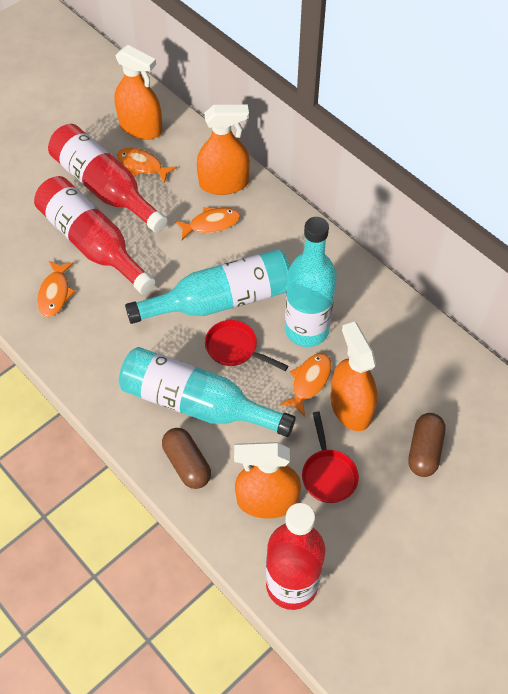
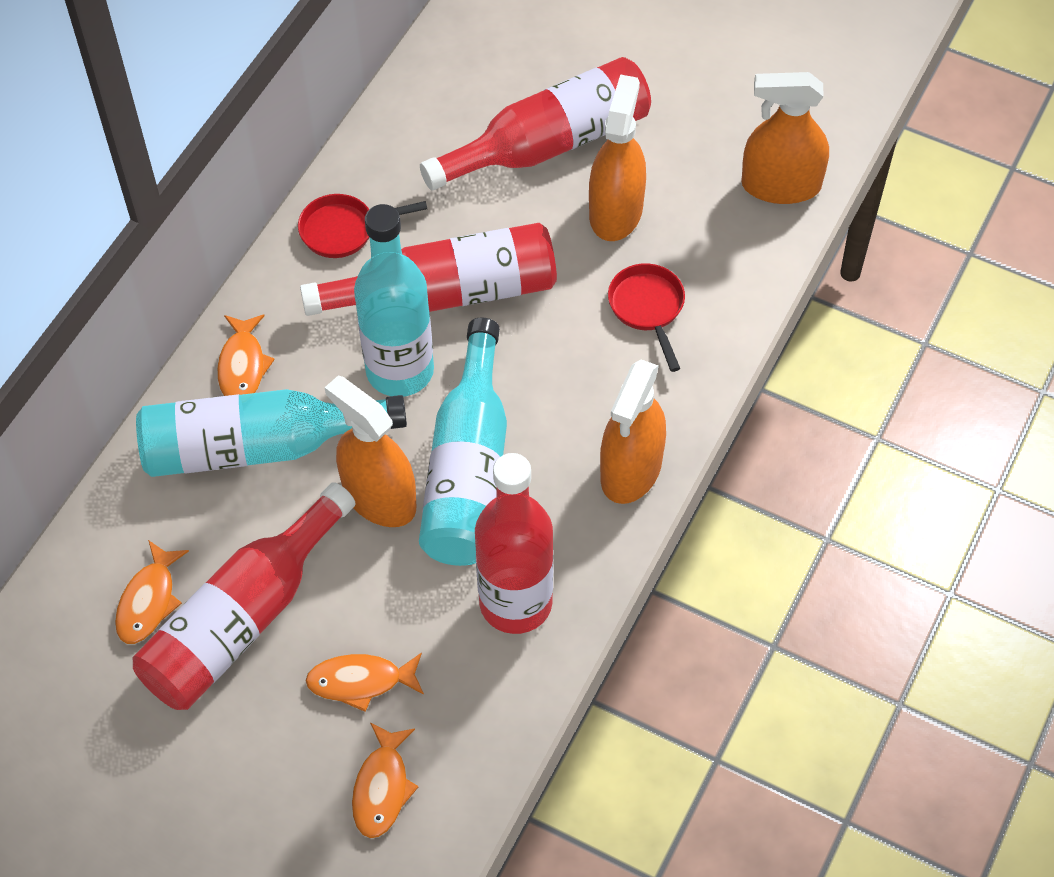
brown capsule: [162,428,211,489] [408,413,445,477] = 2 -> none = 0
red bottle: [34,176,155,294] [48,124,168,233] [266,503,325,610] = 3 -> [133,482,356,710] [300,223,557,316] [420,57,651,190] [475,453,554,634] = 4

